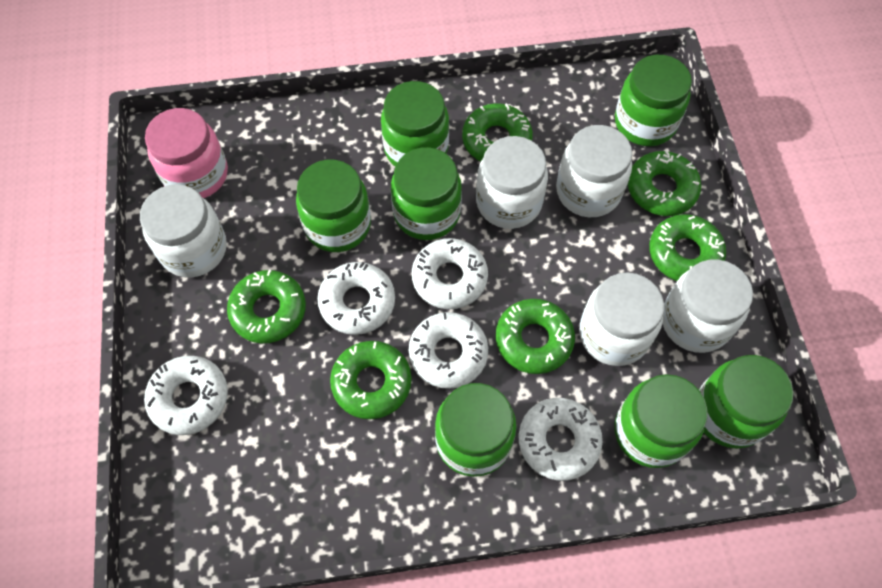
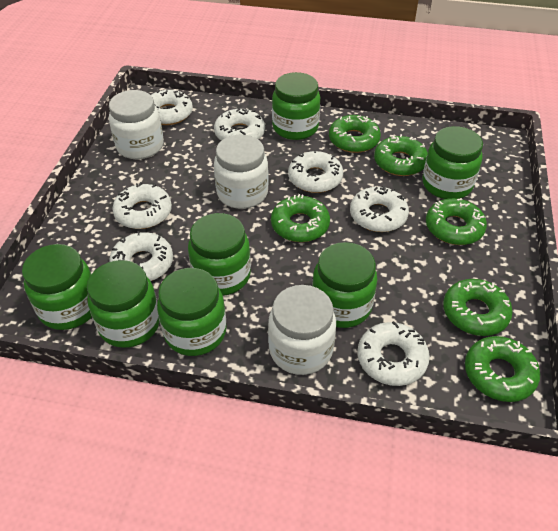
pink jar: [145,108,228,198] = 1 -> none = 0
white donut: [144,356,228,435] [317,262,395,335] [409,312,488,389] [412,238,488,309] [518,398,603,481] = 5 -> [109,231,173,281] [112,183,172,229] [151,90,193,125] [214,108,265,141] [288,150,343,193] [350,186,409,232] [358,321,430,386] = 7
white jar: [140,184,227,277] [476,136,548,229] [556,125,632,217] [579,272,664,366] [662,259,753,353] = 5 -> [109,90,164,159] [214,135,269,209] [268,285,336,375] = 3

